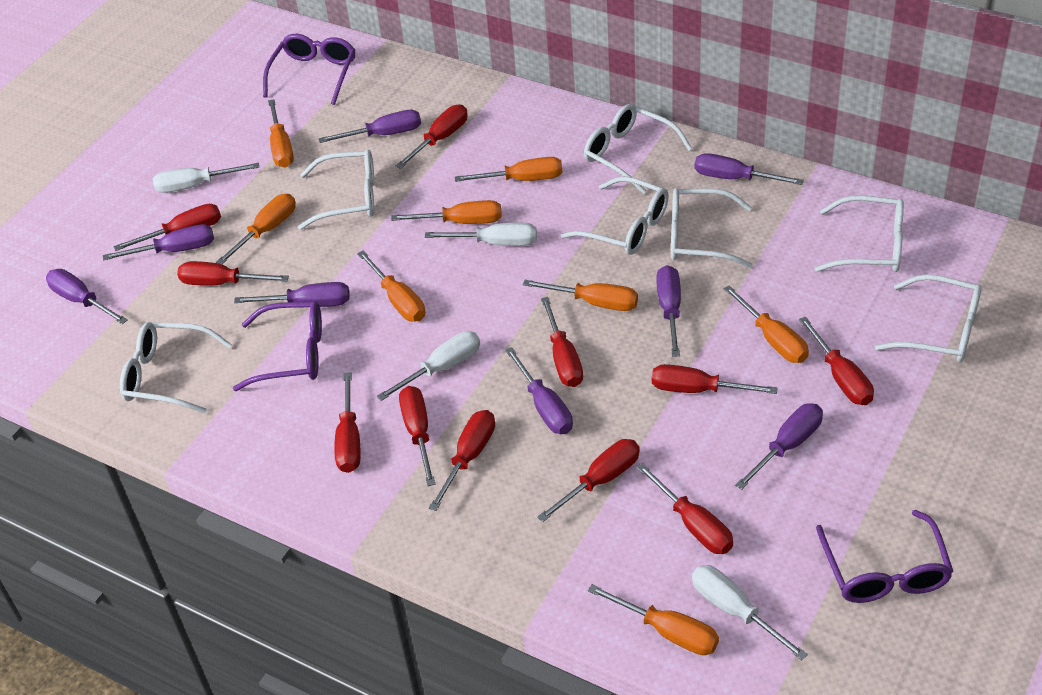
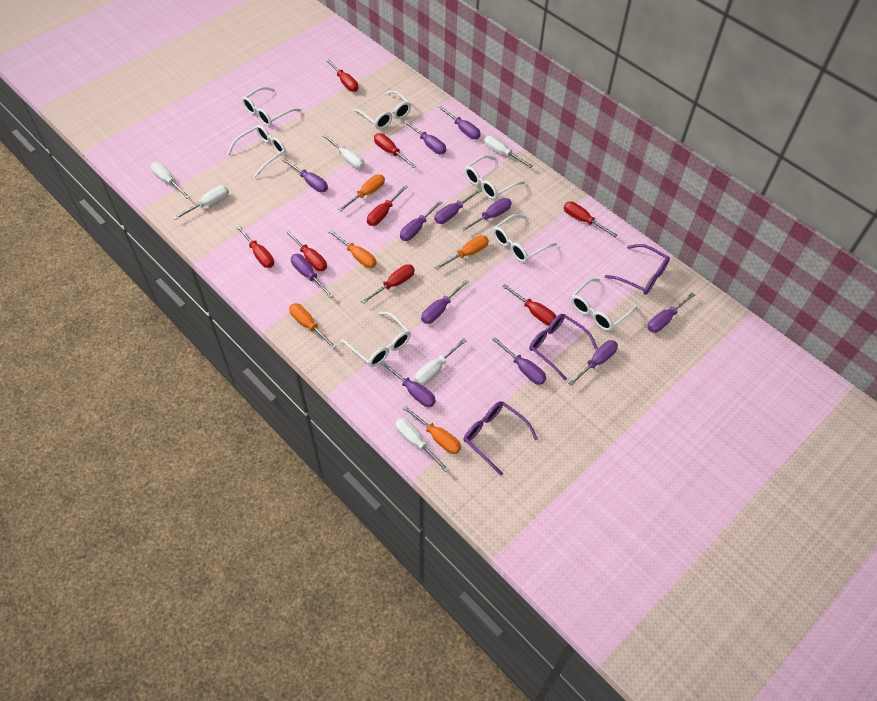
orange screwdriver: [216,194,296,264] [268,99,294,168] [358,250,425,322] [391,200,502,224] [455,157,562,182] [523,280,638,311] [588,584,719,655] [724,285,809,363] = 8 -> [289,303,336,349] [328,230,376,268] [338,174,385,211] [403,406,461,454] [435,235,489,270] = 5
purple screwdriver: [46,269,128,324] [103,224,214,260] [234,282,350,307] [318,110,421,143] [505,347,573,434] [656,265,681,357] [694,153,804,185] [735,403,823,490] = 8 -> [282,159,328,192] [291,254,334,298] [380,361,436,407] [400,200,442,241] [404,120,446,154] [421,279,469,324] [434,189,482,224] [438,106,480,139] [461,198,512,232] [492,337,546,385] [569,340,618,386] [647,292,695,333] = 12
red screwdriver: [114,204,221,251] [177,261,289,286] [334,372,360,473] [396,105,468,169] [399,386,435,486] [429,410,495,511] [537,439,640,522] [541,297,583,387] [636,463,733,554] [652,364,778,394] [799,316,874,405] = 11 -> [236,225,274,268] [284,230,327,271] [325,59,358,92] [361,264,415,304] [367,185,408,226] [374,133,417,168] [502,284,556,325] [564,202,617,237] = 8
white screwdriver: [153,163,259,193] [377,331,480,401] [425,222,537,246] [692,565,808,660] = 4 -> [151,162,190,199] [173,185,229,220] [323,134,365,169] [395,418,449,472] [415,338,467,385] [484,136,533,168] = 6

